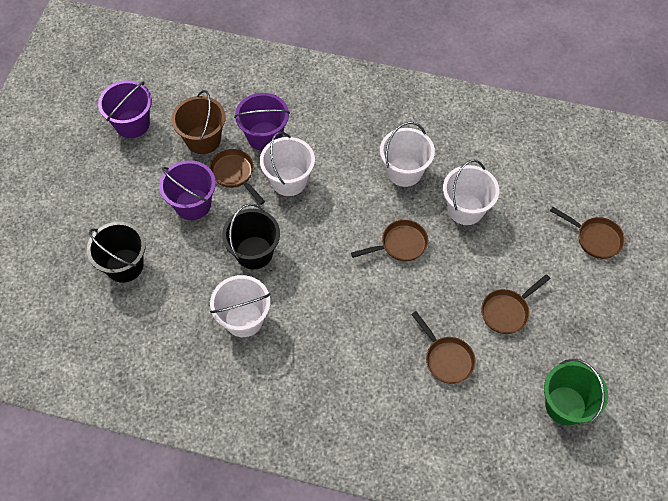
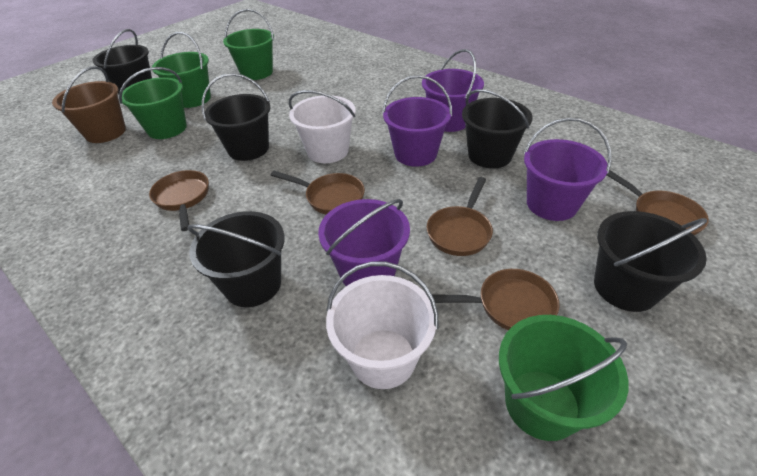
black bucket: [87,221,146,283] [222,204,280,270] = 2 -> [93,29,152,94] [188,211,285,307] [202,73,270,161] [462,89,533,168] [594,211,708,312] = 5
green bucket: [544,359,608,426] = 1 -> [119,67,187,139] [152,32,211,108] [223,9,274,80] [499,315,629,441] = 4
purple bucket: [98,80,152,138] [159,160,216,220] [234,93,290,151] = 3 -> [318,199,410,286] [382,75,452,167] [422,49,484,132] [524,118,611,221] = 4
white bucket: [210,275,271,337] [260,132,315,196] [380,122,435,187] [443,160,499,225] = 4 -> [289,90,356,163] [326,262,438,389] = 2

